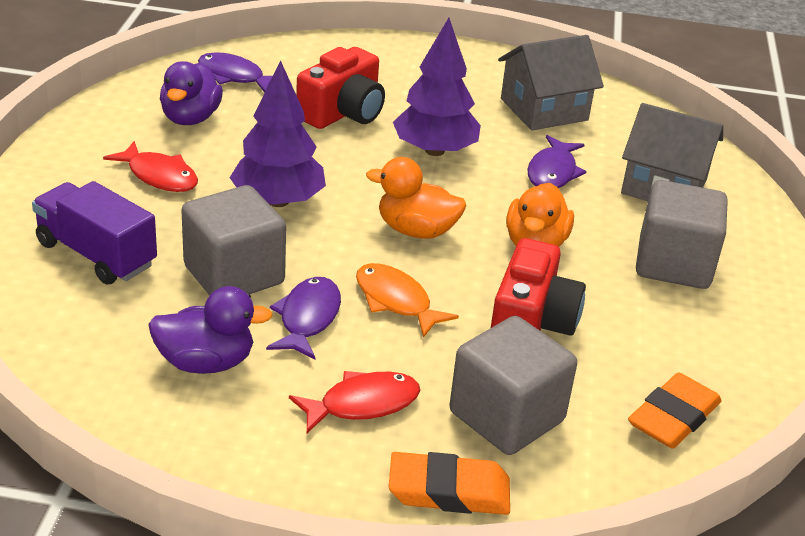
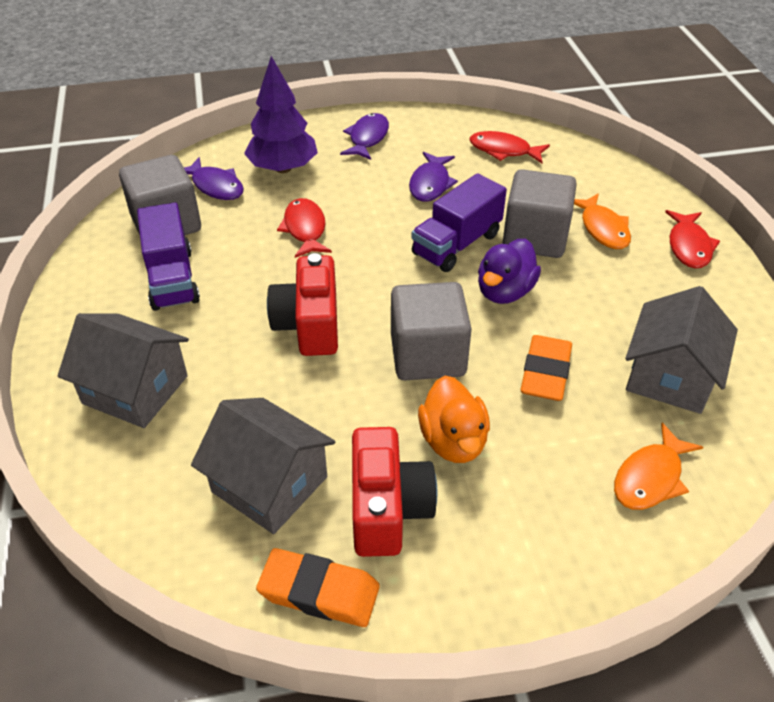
grey house: [498,35,604,130] [621,103,723,201] = 2 -> [58,313,189,428] [191,398,335,534] [625,286,738,414] = 3
orange duck: [366,157,466,239] [506,183,574,247] = 2 -> [418,376,490,463] = 1
orange fish: [356,263,459,338] = 1 -> [574,193,631,249] [614,423,703,510] = 2
purple duck: [148,286,273,374] [160,61,223,125] = 2 -> [478,239,541,304] = 1
purple tree: [230,60,326,207] [393,18,481,156] = 2 -> [244,56,318,173] = 1
purple truck: [32,181,157,285] = 1 -> [137,202,200,311] [411,173,507,272] = 2
red fish: [103,141,198,192] [289,371,420,433] = 2 -> [277,198,332,258] [470,131,550,163] [665,210,720,269] = 3

